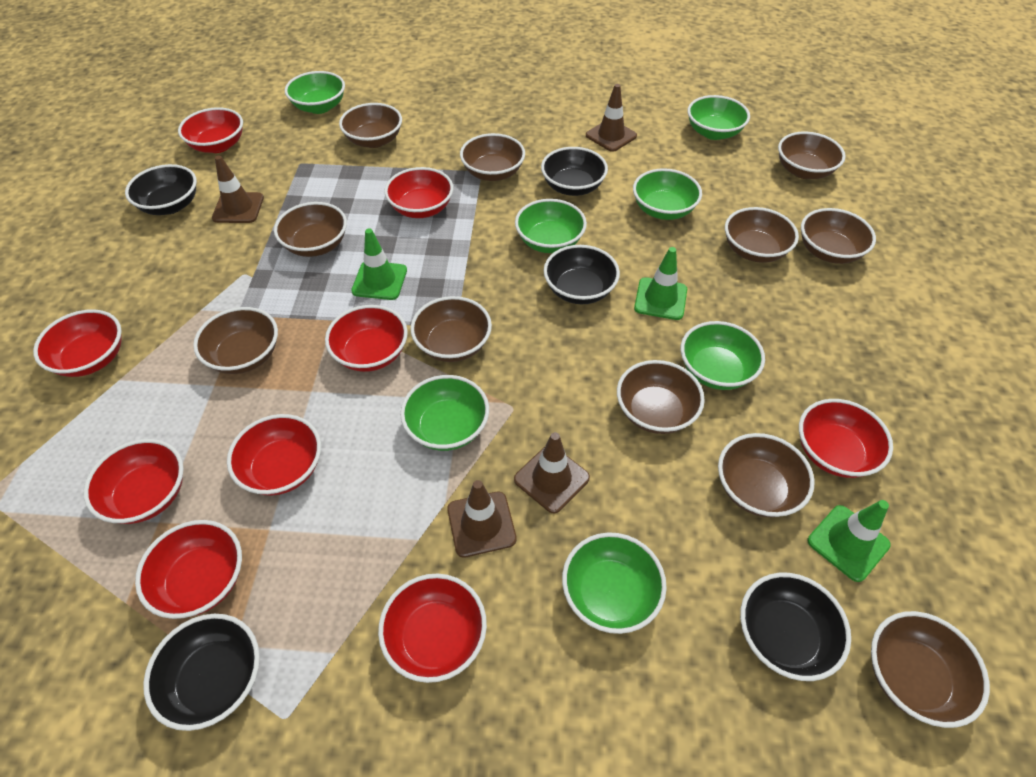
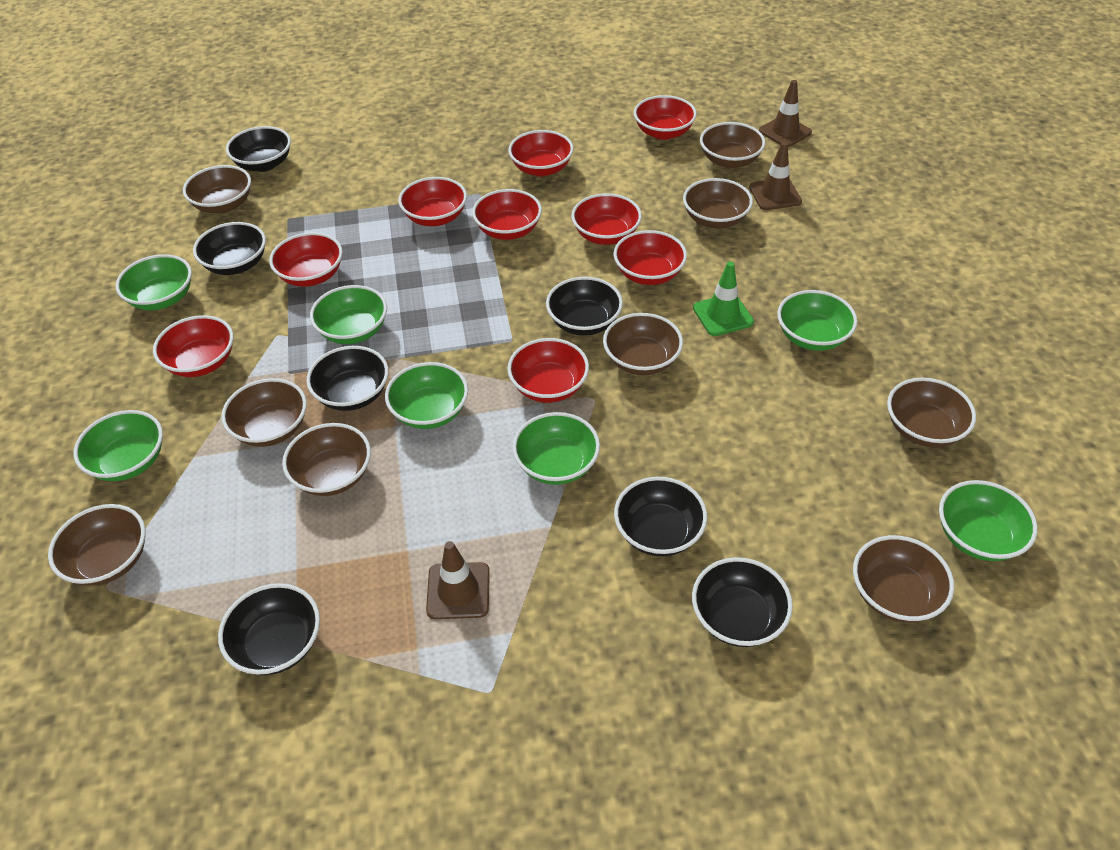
black bowl: [125,164,197,215] [143,614,260,731] [541,147,608,196] [544,245,620,304] [740,573,851,681] = 5 -> [193,222,266,275] [218,583,320,675] [226,126,291,172] [306,346,389,411] [546,277,623,336] [614,477,707,556] [692,557,793,647] = 7
brown bowl: [193,307,278,374] [274,202,347,257] [339,103,402,148] [410,296,492,362] [460,133,525,181] [617,360,705,434] [718,433,814,517] [725,207,799,263] [778,131,846,179] [801,208,876,264] [871,611,990,728] = 11 -> [48,504,146,586] [183,165,251,213] [221,378,307,447] [282,423,371,496] [603,313,683,375] [683,178,753,228] [700,122,765,168] [853,535,954,623] [887,378,976,447] = 9
brown traffic cone: [212,156,264,223] [447,480,517,558] [514,432,590,514] [586,84,637,152] = 4 -> [426,541,490,619] [749,142,802,210] [759,80,812,147] = 3
green traffic cone: [351,228,407,300] [634,247,687,320] [808,500,891,582] = 3 -> [693,262,754,336] = 1

